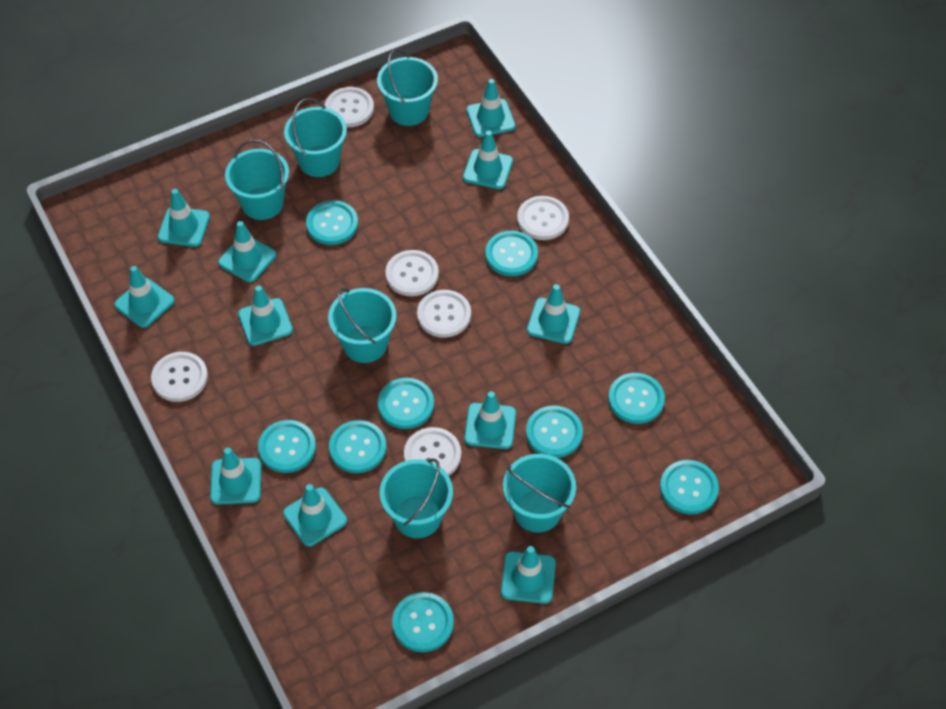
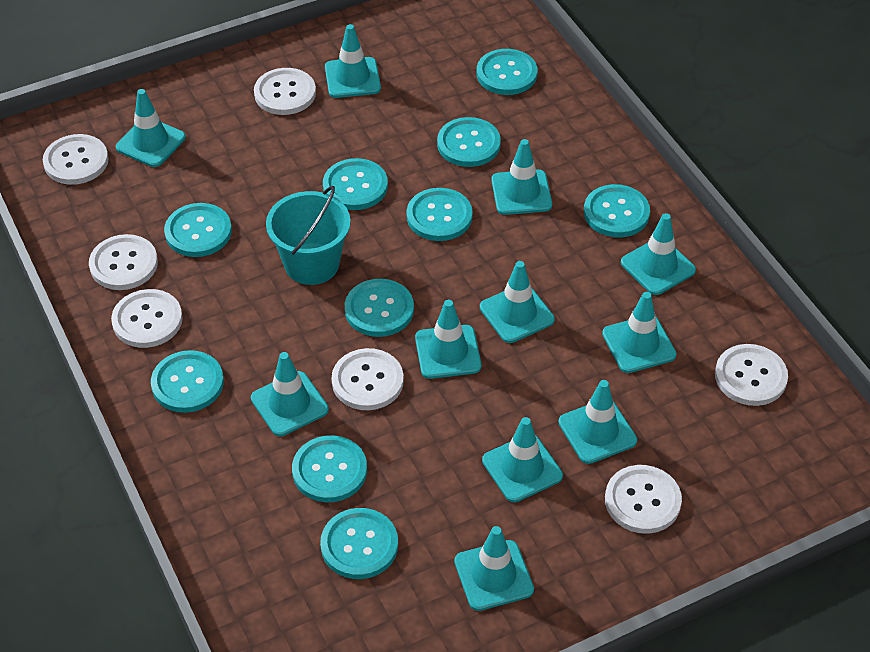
turquoise bucket: [225,139,289,220] [284,98,347,177] [328,288,397,363] [377,49,438,126] [380,458,453,538] [503,454,576,533] = 6 -> [266,186,351,285] = 1
turquoise button: [258,420,316,473] [306,200,358,245] [329,420,386,473] [378,378,434,429] [392,592,454,652] [485,231,538,276] [526,405,583,458] [608,373,665,424] [660,460,719,515] = 9 -> [151,350,224,413] [164,203,232,257] [292,435,367,502] [320,508,398,579] [323,158,388,210] [345,279,414,337] [407,188,473,241] [437,117,501,167] [477,49,538,95] [584,184,650,238] = 10
white button: [151,352,208,402] [325,87,374,127] [385,250,439,296] [404,427,461,476] [417,290,471,338] [517,196,569,240] = 6 -> [43,134,109,185] [89,234,158,290] [111,289,183,348] [254,68,316,115] [331,348,404,410] [605,465,682,534] [715,344,788,406] = 7

